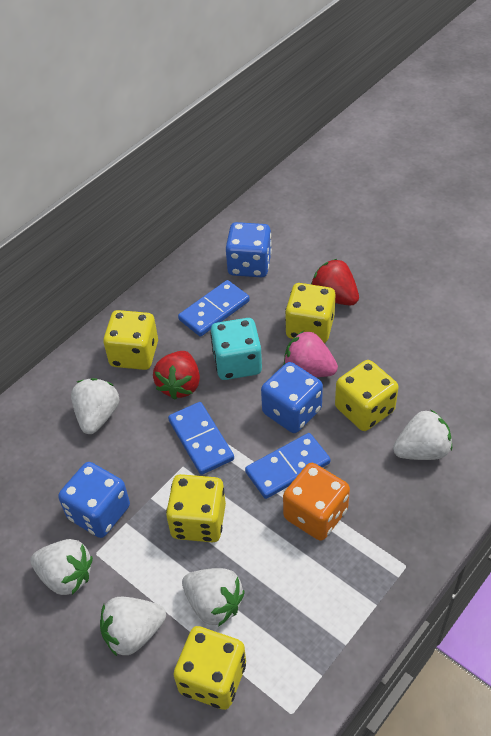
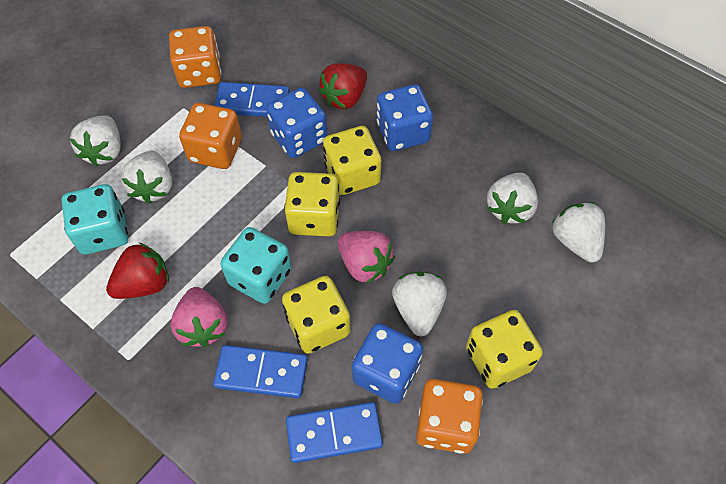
orange dice: [283,463,350,541] = 1 -> [169,26,221,88] [179,103,242,169] [416,379,483,454] = 3
pink strawberry: [284,331,338,377] = 1 -> [170,287,228,347] [338,231,395,284] = 2
turquoise dice: [210,318,262,380] = 1 -> [61,184,128,255] [220,227,292,304] = 2
yellow dice: [103,310,158,370] [166,474,226,543] [174,626,246,710] [285,283,336,343] [335,360,399,431] = 5 -> [282,276,350,354] [284,172,340,237] [323,126,381,195] [466,310,543,389] = 4

